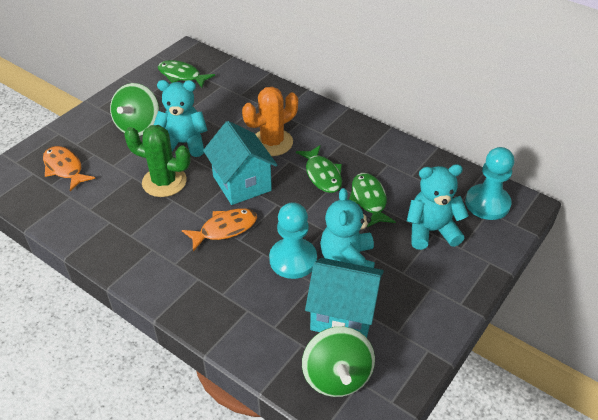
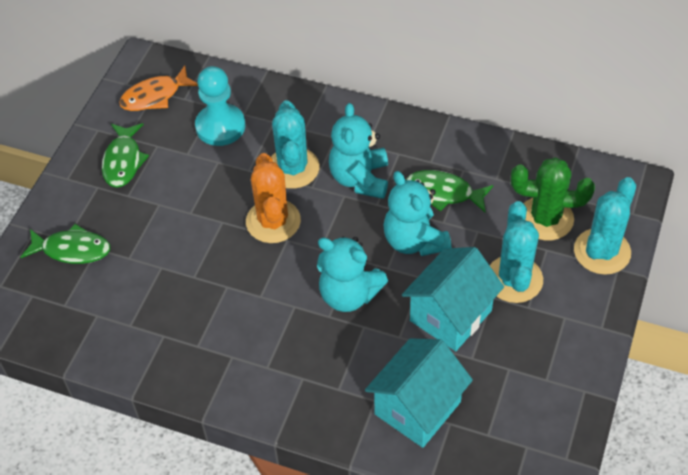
green spinning top: [110,83,159,136] [302,327,375,397] = 2 -> none = 0
orange fish: [43,146,95,191] [182,208,257,252] = 2 -> [119,66,198,111] = 1
turquoise cactus: none = 0 -> [271,100,320,189] [490,201,543,303] [574,177,636,275] = 3
turquoise pawn: [269,202,317,279] [465,147,514,220] = 2 -> [195,66,245,146] = 1

